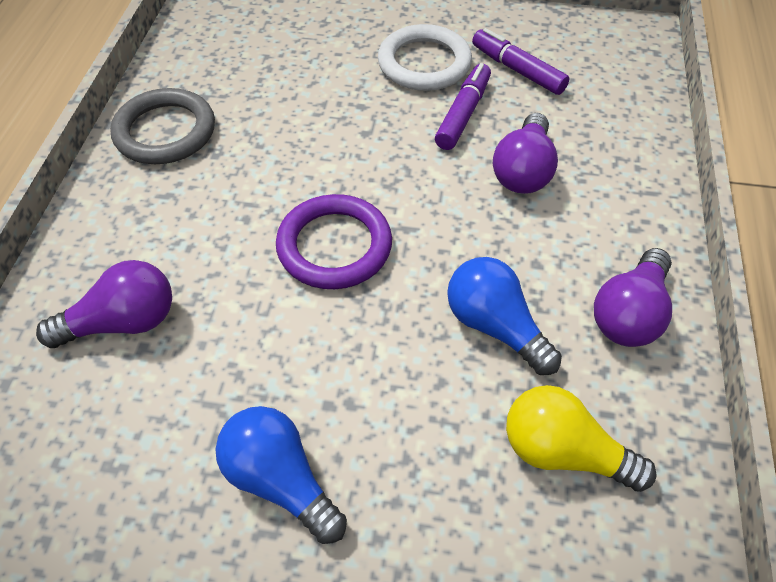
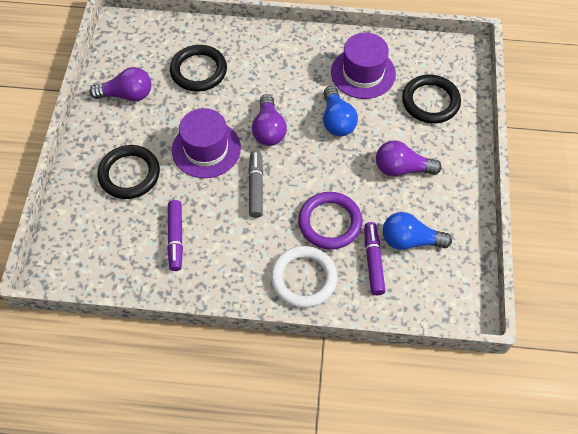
black ring: none = 0 -> [98,145,160,199] [170,45,227,92] [402,75,461,123] = 3
grey marker: none = 0 -> [248,151,263,218] = 1
grey ring: [110,88,215,164] = 1 -> none = 0
purple hat: none = 0 -> [172,108,241,178] [331,32,396,99] = 2
yellow light bulb: [506,385,657,492] = 1 -> none = 0

